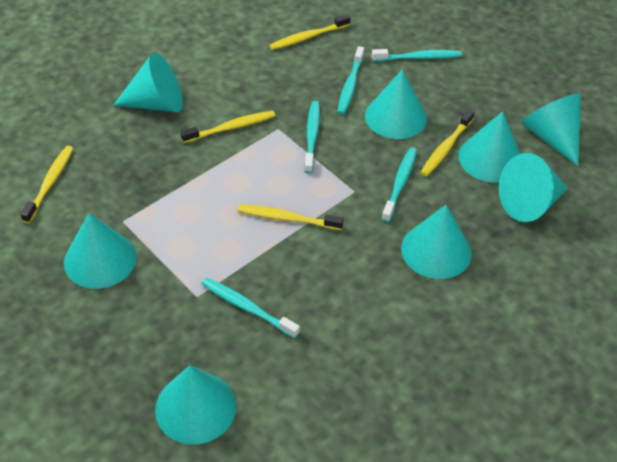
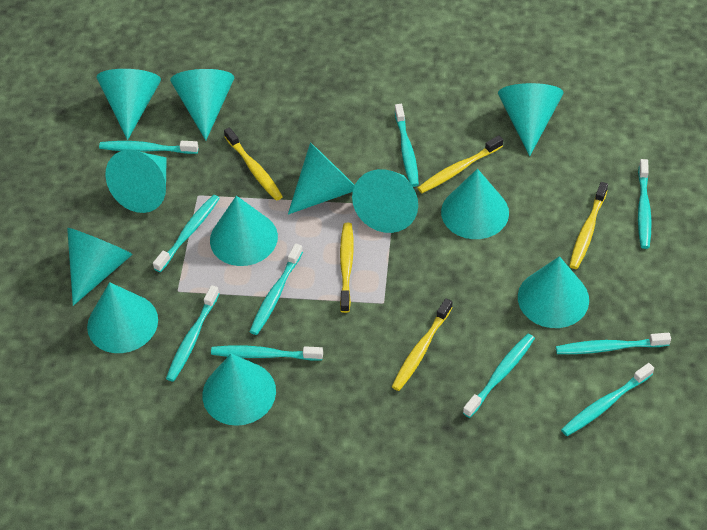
turquoise cone: [64,213,136,289] [113,53,183,112] [155,365,236,445] [365,70,427,139] [401,205,472,279] [458,111,521,183] [499,153,568,222] [521,93,581,166] = 8 -> [67,228,133,306] [87,282,158,353] [97,69,161,140] [105,150,167,213] [170,69,234,140] [202,354,276,426] [210,196,278,266] [288,143,355,215] [352,169,418,233] [441,169,509,239] [498,83,564,156] [518,256,589,328] = 12
turquoise toothbrush: [201,278,300,338] [304,101,320,174] [337,46,364,115] [372,49,462,61] [382,147,417,222] = 5 -> [99,141,198,154] [153,195,220,272] [166,285,220,382] [211,346,323,361] [249,244,303,335] [395,104,419,187] [463,334,535,418] [556,333,671,354] [561,363,654,436] [638,159,652,249] = 10

